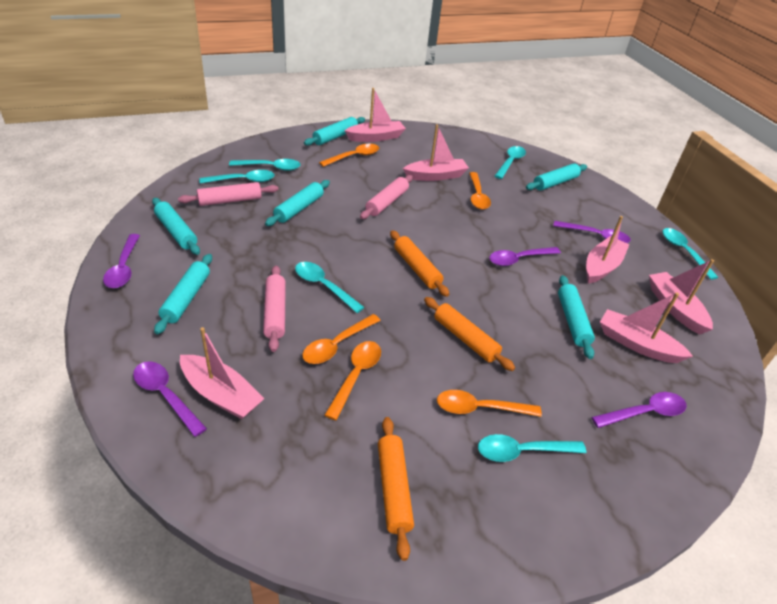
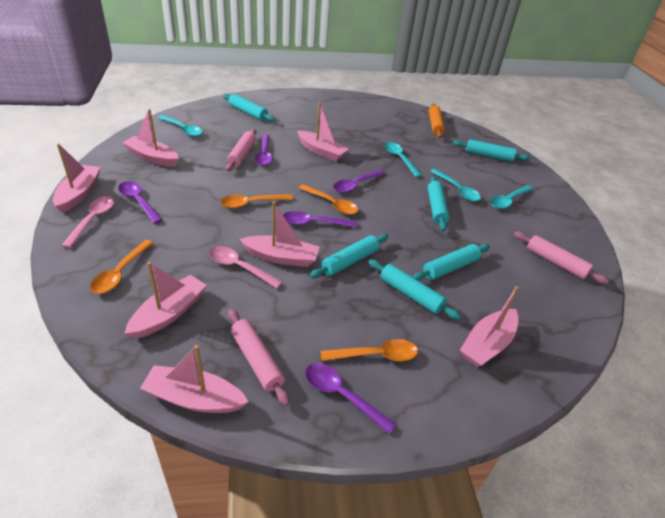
orange rolling pin: [378,417,414,561] [390,230,449,297] [424,297,515,371] = 3 -> [429,104,445,138] = 1
orange spoon: [302,314,381,364] [319,144,379,167] [324,341,381,421] [437,390,542,417] [469,172,491,210] = 5 -> [90,240,153,294] [220,194,293,208] [299,184,358,215] [321,339,418,361] = 4
pink boat: [180,327,265,419] [345,88,406,142] [403,124,469,181] [586,216,629,284] [600,292,693,363] [649,259,714,334] = 6 -> [53,143,101,213] [122,109,179,167] [125,262,207,339] [140,345,249,413] [240,202,320,267] [297,102,349,161] [460,286,519,367] = 7
pink spoon: none = 0 -> [61,196,114,248] [209,246,283,288] = 2
turquoise spoon: [199,170,274,184] [229,159,300,171] [295,262,365,313] [478,434,586,462] [495,146,526,179] [663,228,718,280] = 6 -> [157,115,203,137] [384,142,422,177] [430,169,481,202] [490,185,533,209] = 4

